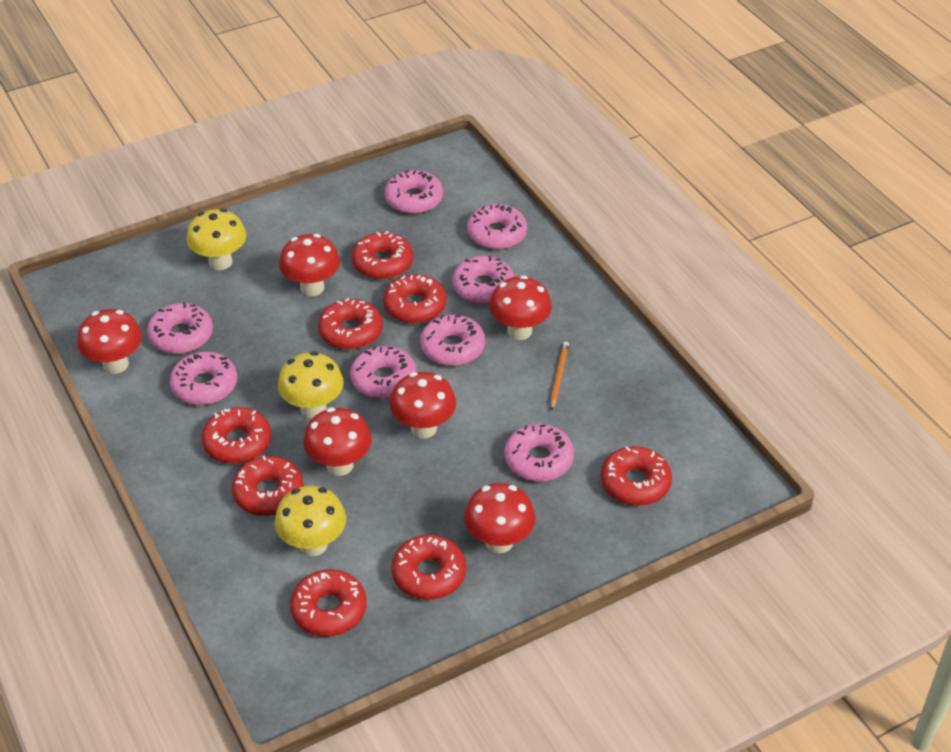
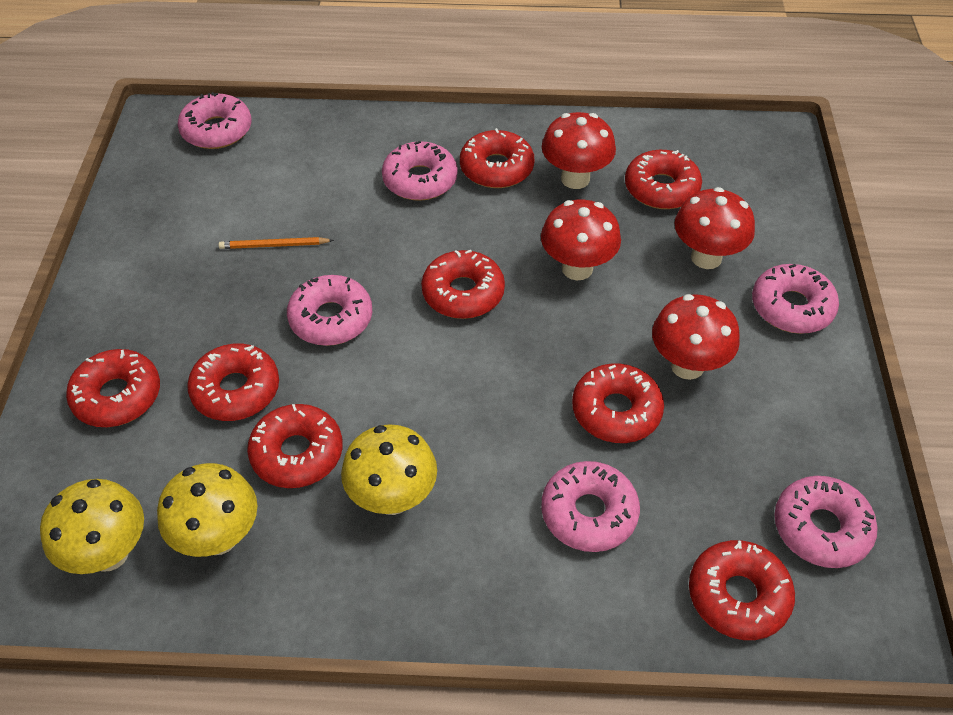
pink donut: [147,302,213,354] [170,352,237,405] [350,346,417,399] [384,170,443,214] [420,315,485,366] [452,256,515,304] [467,204,527,250] [504,424,574,482] = 8 -> [177,92,252,149] [287,275,372,346] [382,141,458,201] [541,461,640,552] [752,264,839,334] [774,476,878,568] = 6
red mushroom: [77,309,142,374] [279,234,340,296] [303,407,372,476] [390,372,456,439] [464,483,535,554] [489,275,552,340] = 6 -> [541,199,621,280] [542,112,616,189] [652,294,740,380] [674,187,755,269] = 4

